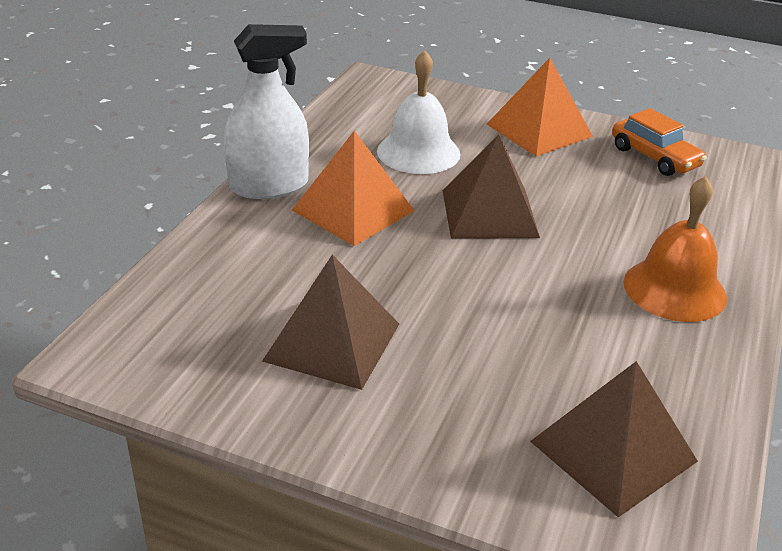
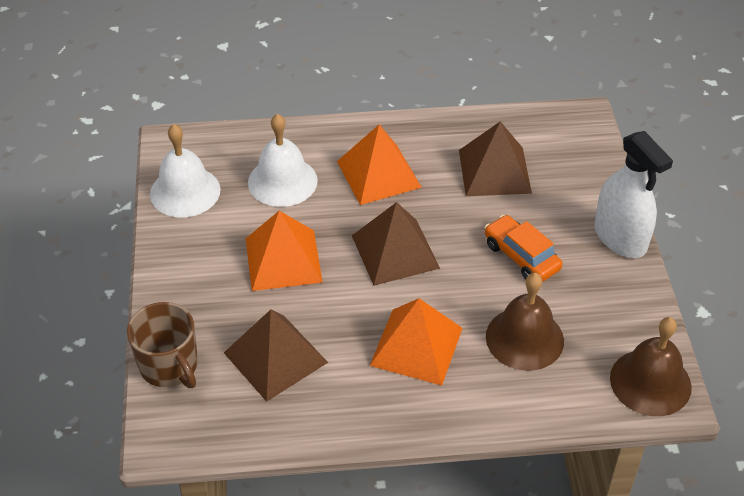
brown bell: none = 0 -> [486,273,564,371] [610,317,692,416] = 2
brown mug: none = 0 -> [127,302,198,388] = 1
orange bell: [624,176,727,322] = 1 -> none = 0
orange pyramid: [292,131,415,246] [487,58,593,156] = 2 -> [246,211,323,291] [337,124,422,205] [370,298,463,386] = 3
white bell: [377,50,460,174] = 1 -> [150,124,221,218] [248,114,318,207] = 2

